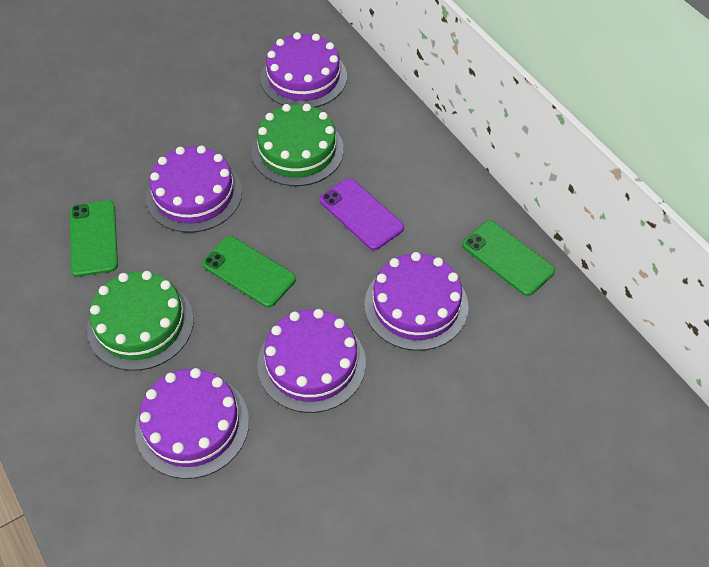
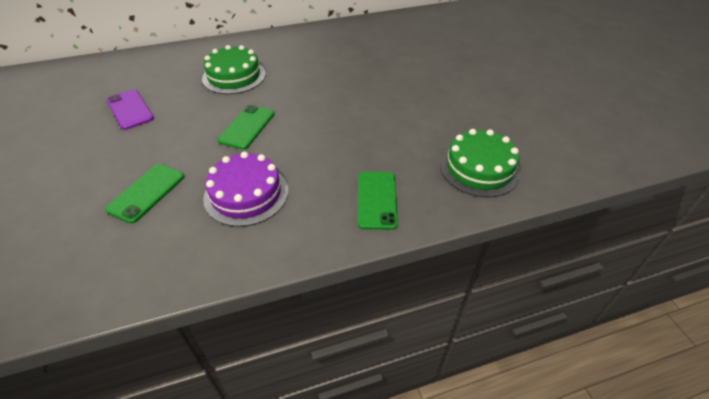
purple cake: [135,368,249,479] [146,146,242,233] [257,309,366,413] [260,32,347,107] [364,252,469,351] = 5 -> [203,152,288,227] = 1

